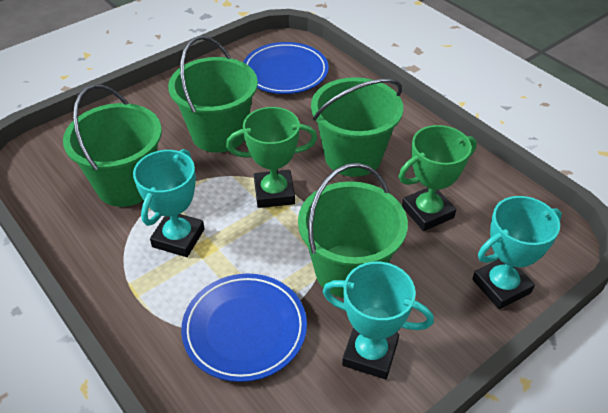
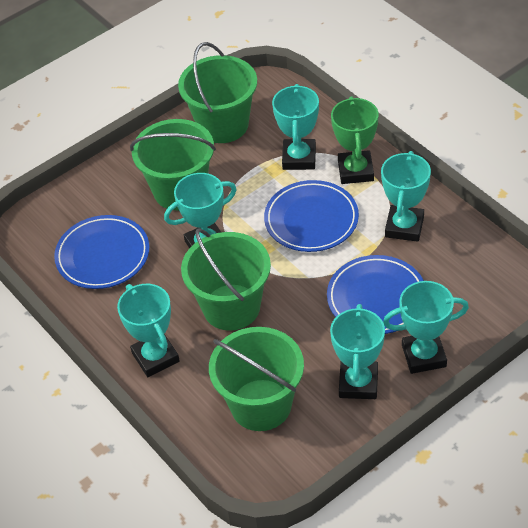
blue plate: [181,274,307,382] [243,42,329,94] = 2 -> [54,215,149,289] [264,180,359,252] [327,255,424,334] = 3
green trophy: [226,107,317,208] [399,125,477,231] = 2 -> [331,96,379,184] = 1
turquoise trophy: [133,149,205,257] [323,262,434,379] [472,196,562,309] = 3 -> [117,284,180,377] [164,173,237,248] [272,84,319,170] [330,304,385,399] [381,151,431,242] [383,281,469,374] = 6

